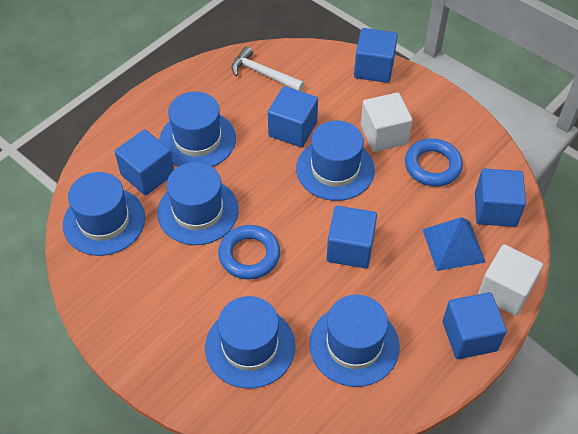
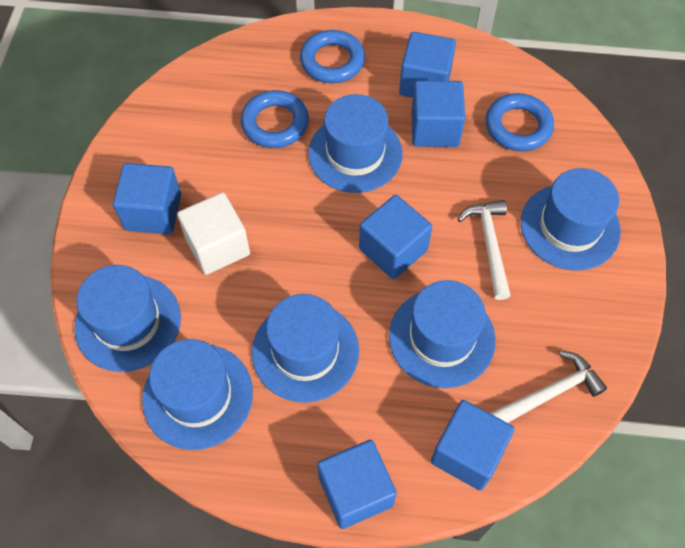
blue pyramid: [422,217,486,271] = 1 -> none = 0
blue ring: [218,225,280,280] [405,138,463,186] = 2 -> [241,90,309,148] [300,30,365,83] [485,93,554,151] = 3
white cube: [361,92,412,152] [478,244,543,316] = 2 -> [177,192,250,275] = 1
white hammer: [231,46,304,91] = 1 -> [457,200,511,300] [490,351,607,423] = 2

